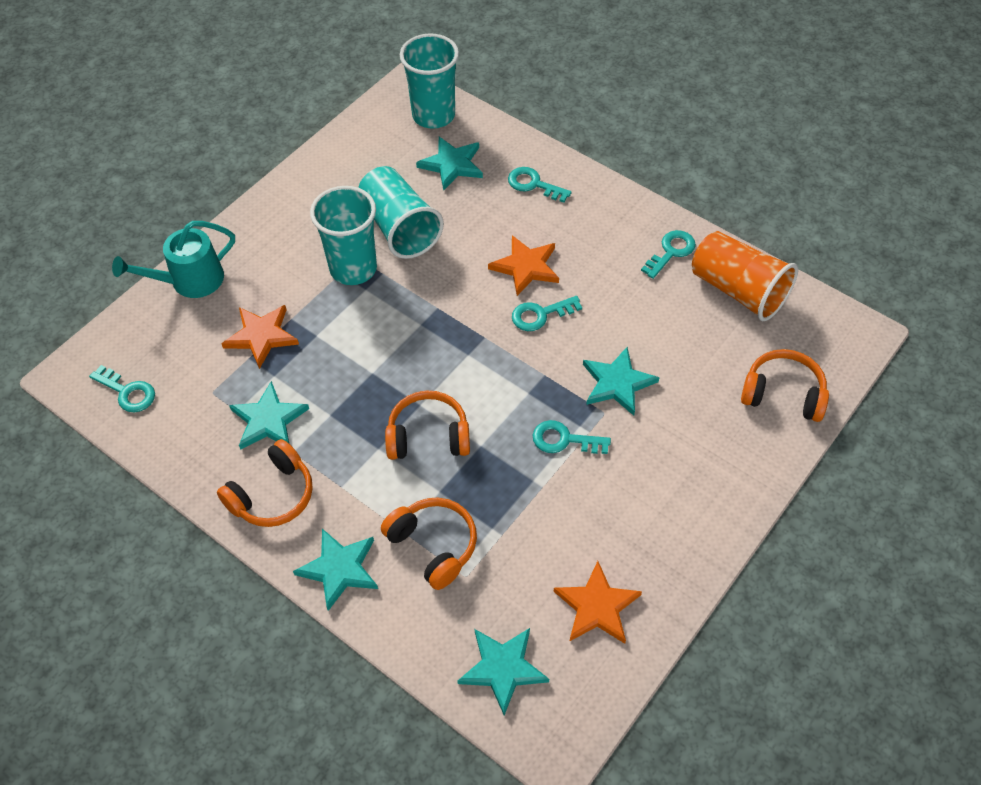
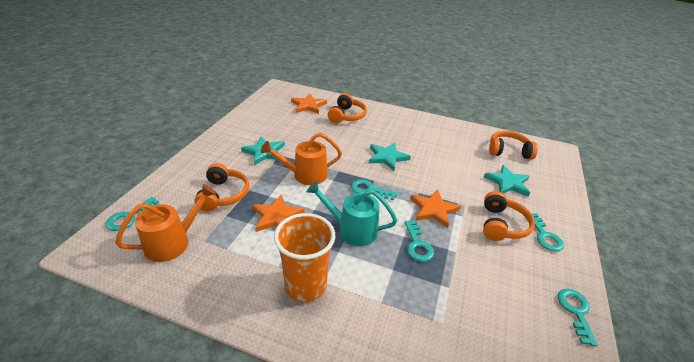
orange watering can: none = 0 -> [115,184,216,262] [261,133,342,185] = 2
turquoise cup: [310,186,377,285] [358,166,444,259] [400,34,459,129] = 3 -> none = 0
turquoise star: [229,381,309,450] [293,529,378,611] [416,137,483,190] [457,628,549,715] [583,347,660,416] = 5 -> [241,136,285,165] [369,143,411,171] [484,165,530,197] = 3

